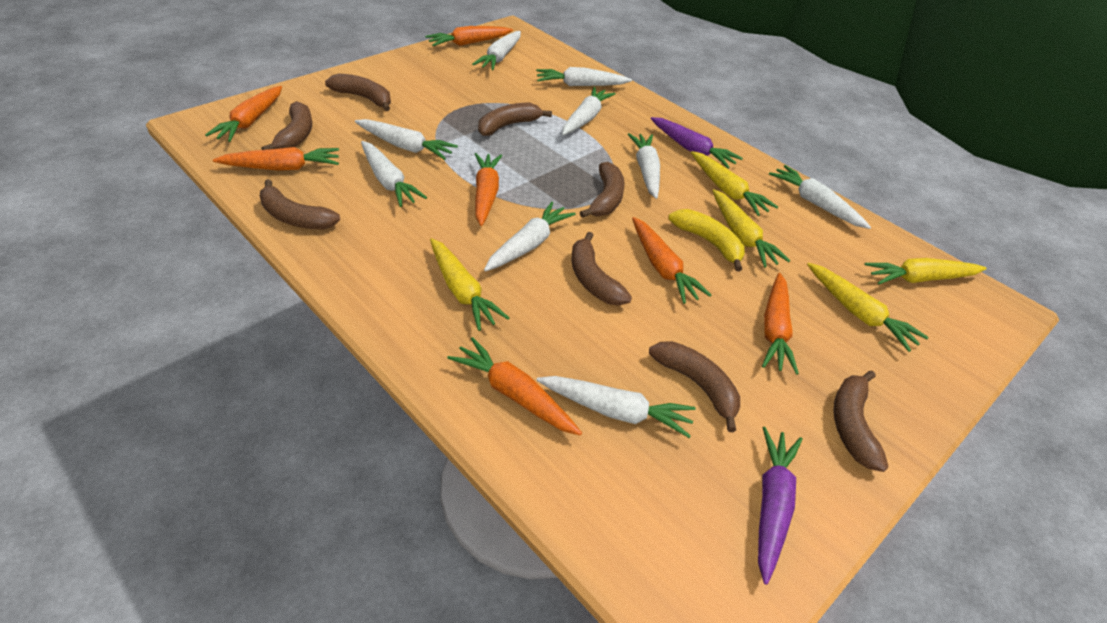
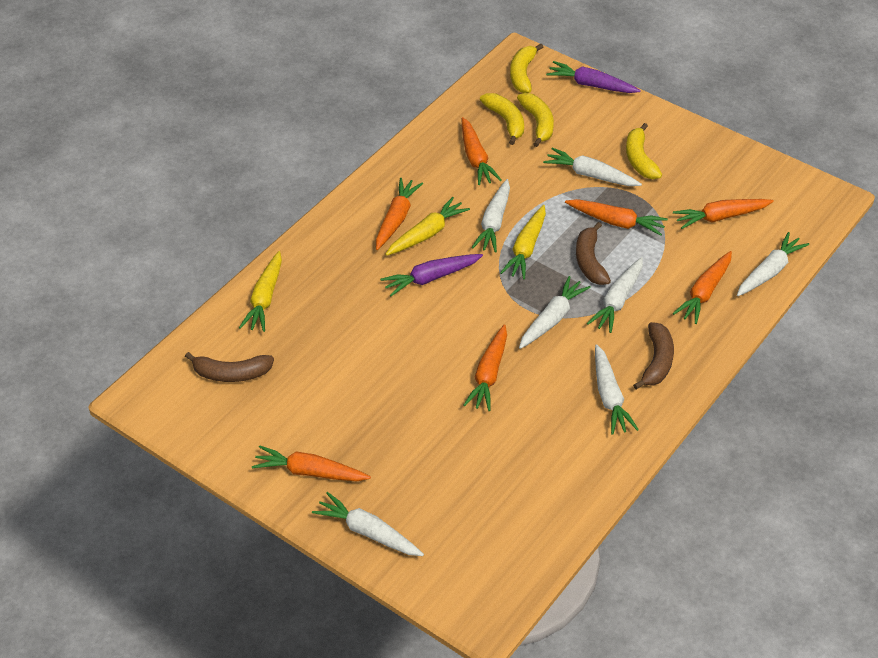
brown banana: [260,179,340,229] [261,101,312,150] [325,73,391,111] [478,103,552,136] [571,232,632,306] [580,162,625,218] [649,341,740,432] [833,370,888,472] = 8 -> [185,352,274,382] [576,222,611,285] [633,322,674,390] = 3
white carrot: [355,119,458,160] [361,141,427,207] [472,31,521,70] [484,202,575,271] [536,67,632,86] [536,376,696,438] [562,87,615,135] [628,133,660,199] [769,165,871,229] = 9 -> [312,492,424,556] [472,179,510,253] [519,276,591,349] [543,148,642,186] [587,257,643,333] [595,344,639,435] [737,232,809,296] = 7
yellow banana: [668,209,745,271] = 1 -> [480,93,524,145] [510,44,543,93] [517,93,554,147] [626,123,662,179] = 4
yellow carrot: [430,238,509,331] [691,151,778,216] [712,189,790,268] [807,263,929,352] [864,258,987,285] = 5 -> [239,251,282,332] [385,197,470,256] [500,205,546,279] = 3

